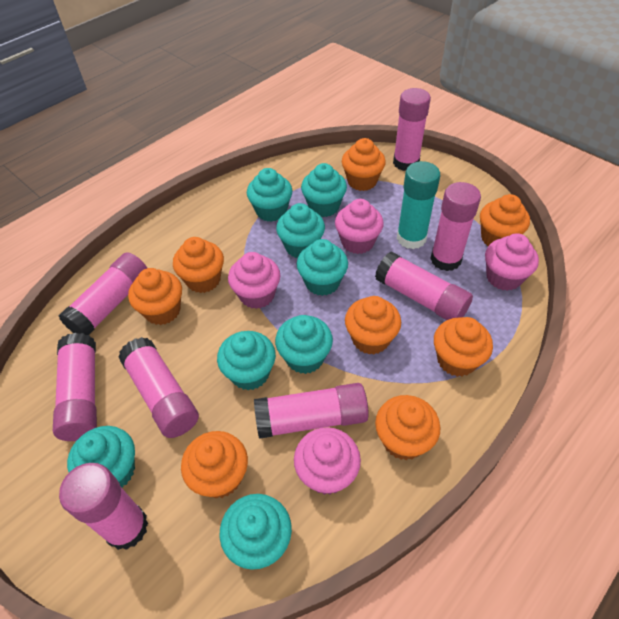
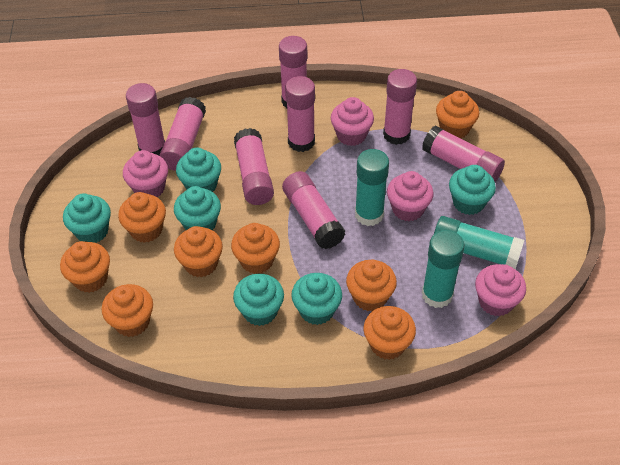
turquoise cupcake: [67,426,135,488] [217,331,276,390] [220,494,292,570] [247,168,292,222] [275,315,333,374] [276,203,325,258] [297,239,348,296] [301,163,347,217] = 8 -> [63,193,111,243] [174,186,221,230] [176,148,221,192] [233,274,284,326] [291,273,342,325] [449,165,496,215] = 6
turquoise glue stick: [397,161,440,249] = 1 -> [355,149,389,226] [422,230,465,308] [434,216,524,269] = 3

